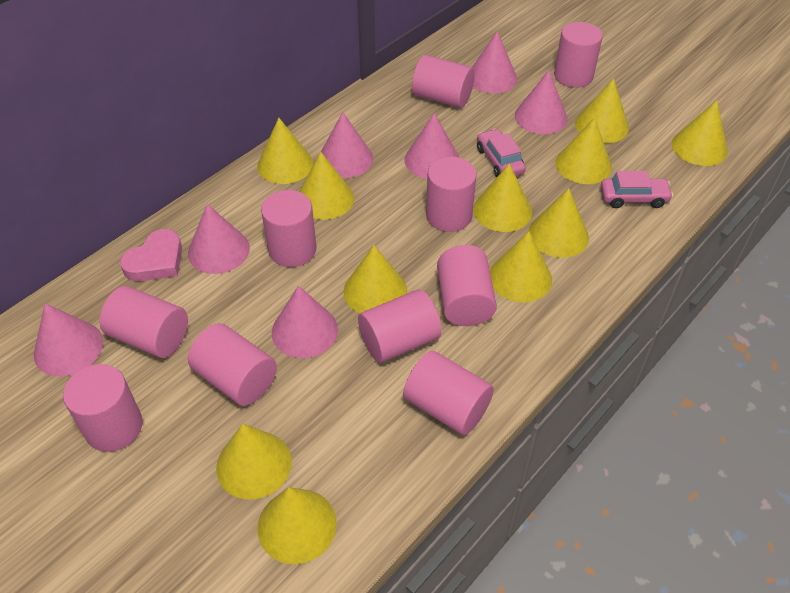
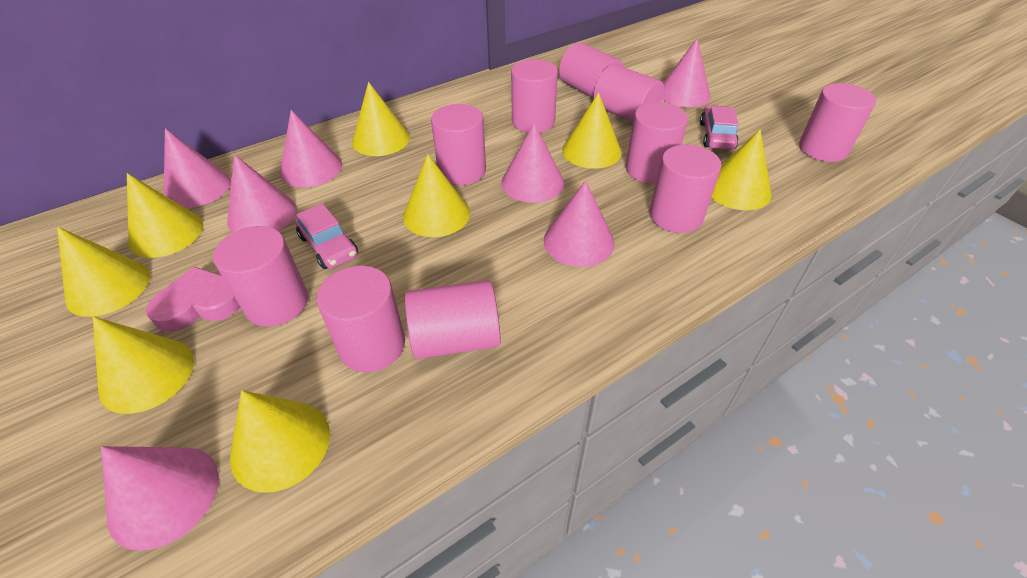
yellow cone: [216,424,292,499] [257,118,313,184] [257,487,337,564] [299,152,354,220] [343,245,407,313] [473,163,532,232] [490,232,552,302] [528,188,589,258] [555,118,612,184] [575,78,629,143] [672,100,728,166] = 11 -> [57,227,150,317] [93,316,194,414] [127,173,203,258] [230,390,330,493] [352,82,410,156] [403,154,470,237] [562,92,621,169] [711,129,771,210] = 8

